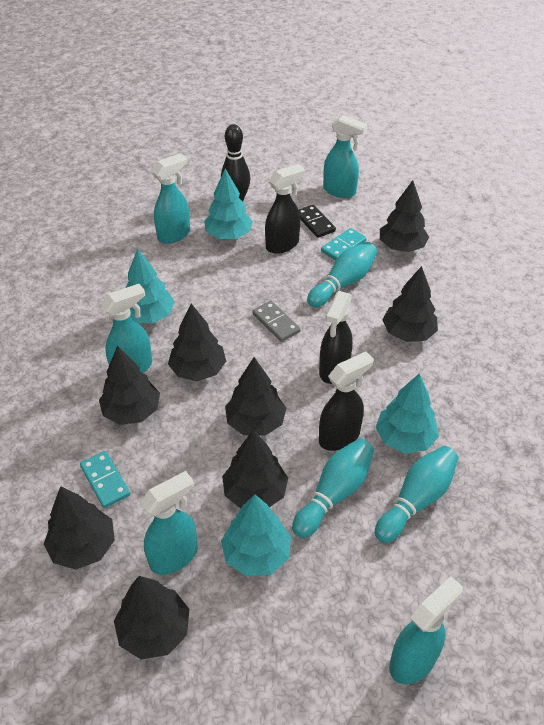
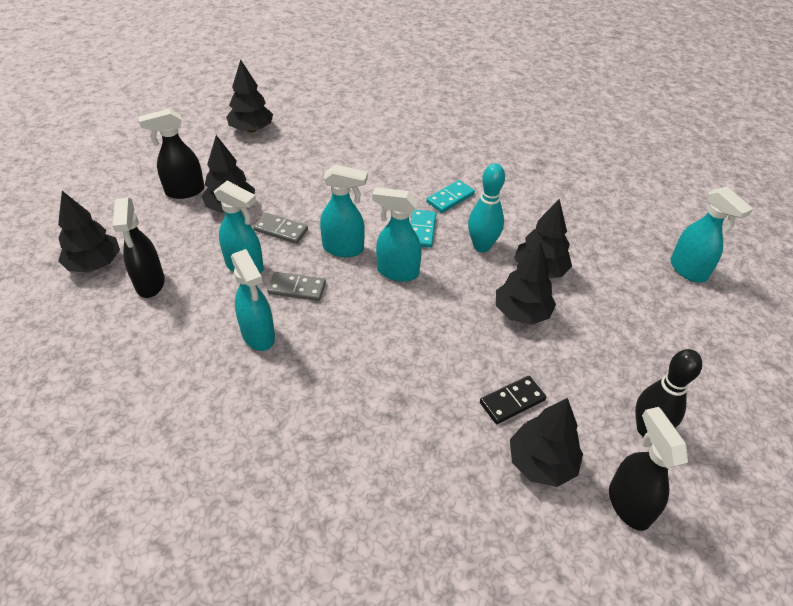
black tree: [44,486,115,570] [99,346,160,425] [114,576,189,659] [168,304,226,381] [222,429,288,509] [225,357,286,436] [380,180,429,252] [382,266,438,342] = 8 -> [58,191,120,272] [202,135,255,213] [226,59,273,133] [496,241,556,325] [510,398,583,487] [514,199,572,278] = 6
grey domino: [252,301,301,342] = 1 -> [253,213,308,244] [267,272,326,301] = 2
turquoise bowling pin: [292,438,374,538] [307,242,377,307] [375,446,458,543] = 3 -> [468,163,505,252] = 1
turquoise tree: [125,248,175,324] [204,169,253,239] [221,494,291,576] [375,373,439,454] = 4 -> none = 0

